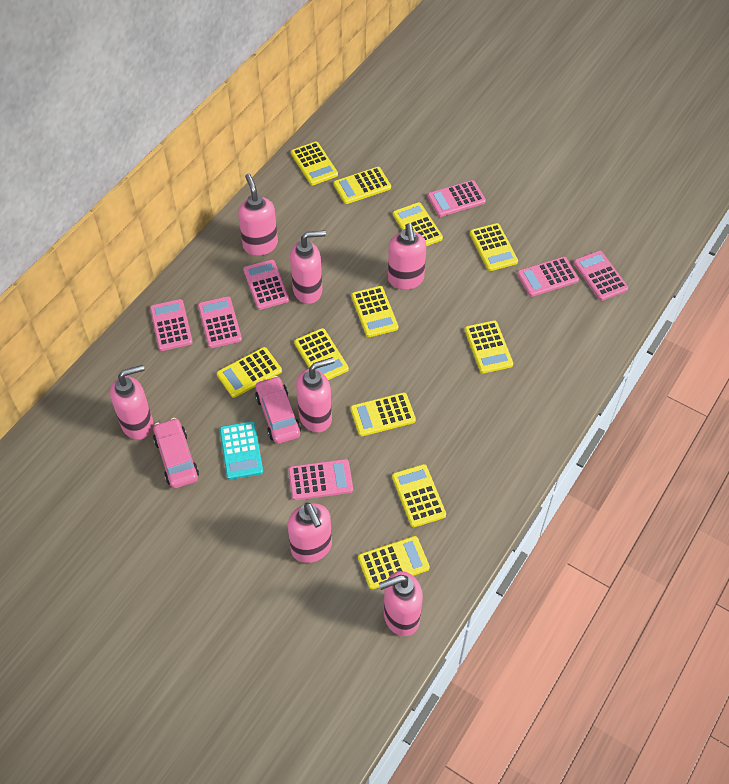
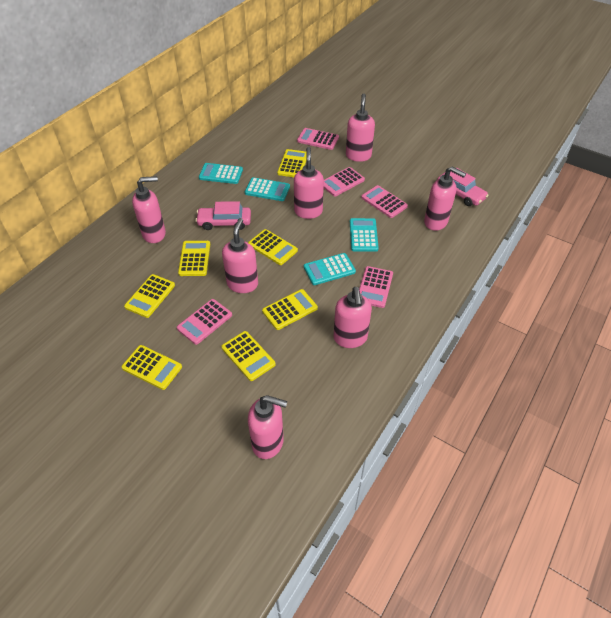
pink calculator: [150,299,193,351] [198,296,242,348] [243,260,289,310] [288,459,353,500] [427,180,486,217] [517,257,579,297] [574,251,628,301] = 7 -> [177,299,232,345] [297,128,339,150] [324,167,365,196] [359,266,393,308] [361,185,408,218] = 5
turquoise calculator: [220,421,263,480] = 1 -> [199,163,243,184] [245,177,290,201] [304,253,356,285] [350,218,379,252] = 4
yellow calculator: [217,347,282,398] [291,142,338,185] [294,328,349,380] [334,167,391,204] [350,392,416,436] [351,286,398,337] [358,536,430,589] [392,464,446,527] [393,202,443,246] [465,320,513,373] [470,223,518,271] = 11 -> [121,345,182,390] [124,274,175,318] [178,241,210,276] [221,331,276,381] [248,229,298,265] [262,289,318,330] [277,149,307,177] = 7

